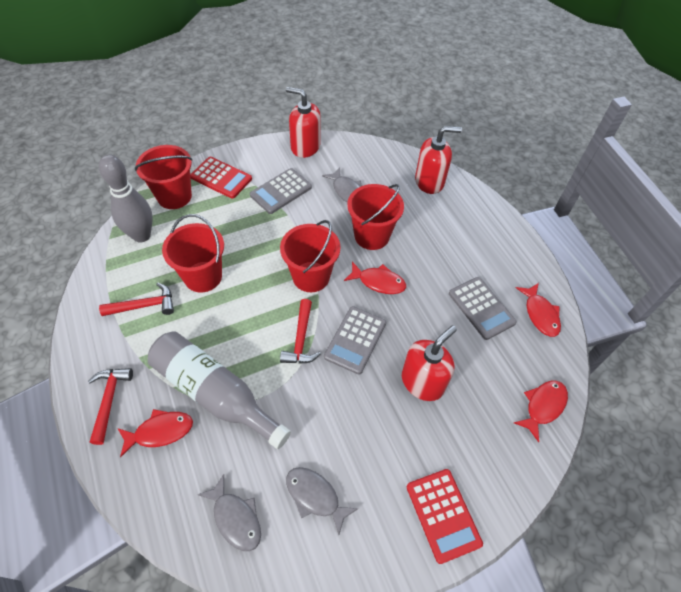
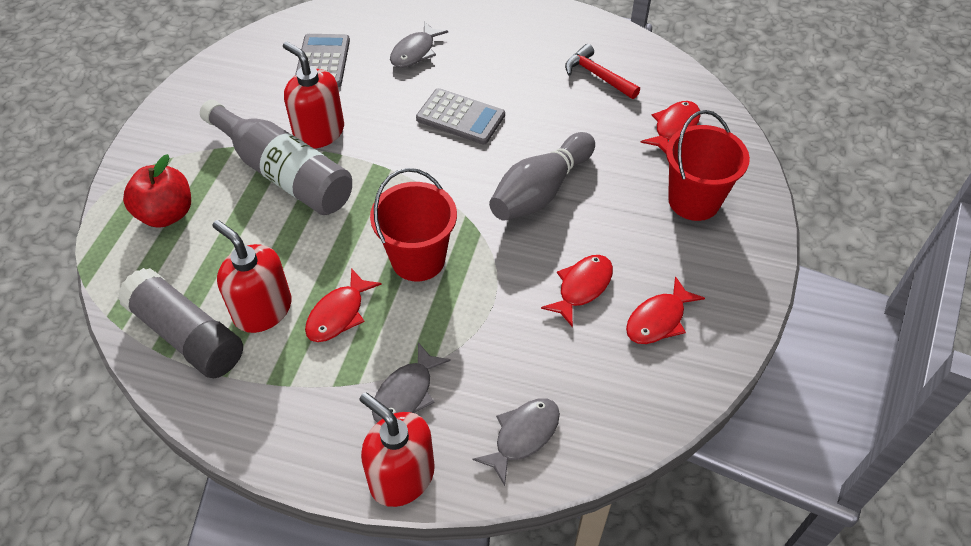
grey calculator: [250,168,312,214] [324,306,386,375] [449,277,517,340] = 3 -> [295,34,350,87] [416,88,505,144] = 2
grey glue stick: none = 0 -> [117,268,243,378] = 1
red apple: none = 0 -> [123,154,191,228] = 1
red bucket: [135,145,192,209] [162,214,224,293] [280,220,340,292] [347,184,404,250] = 4 -> [370,168,457,281] [666,110,750,221] = 2
red calculator: [190,157,252,199] [407,469,483,564] = 2 -> none = 0
red hammer: [88,368,133,445] [99,283,174,316] [280,299,321,364] = 3 -> [565,44,640,99] = 1

